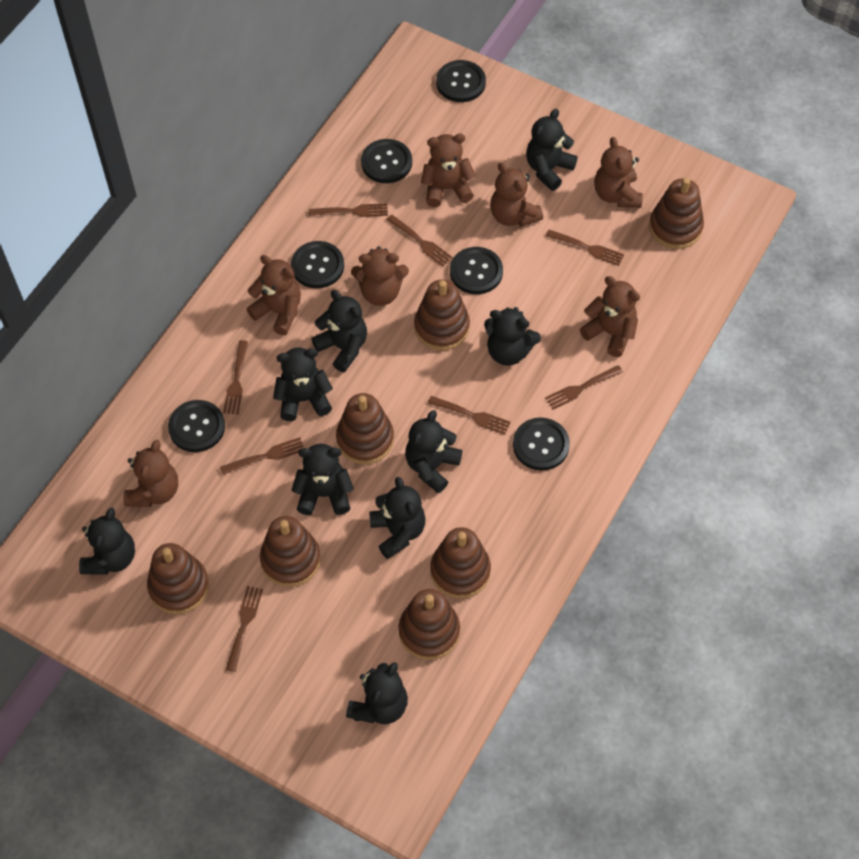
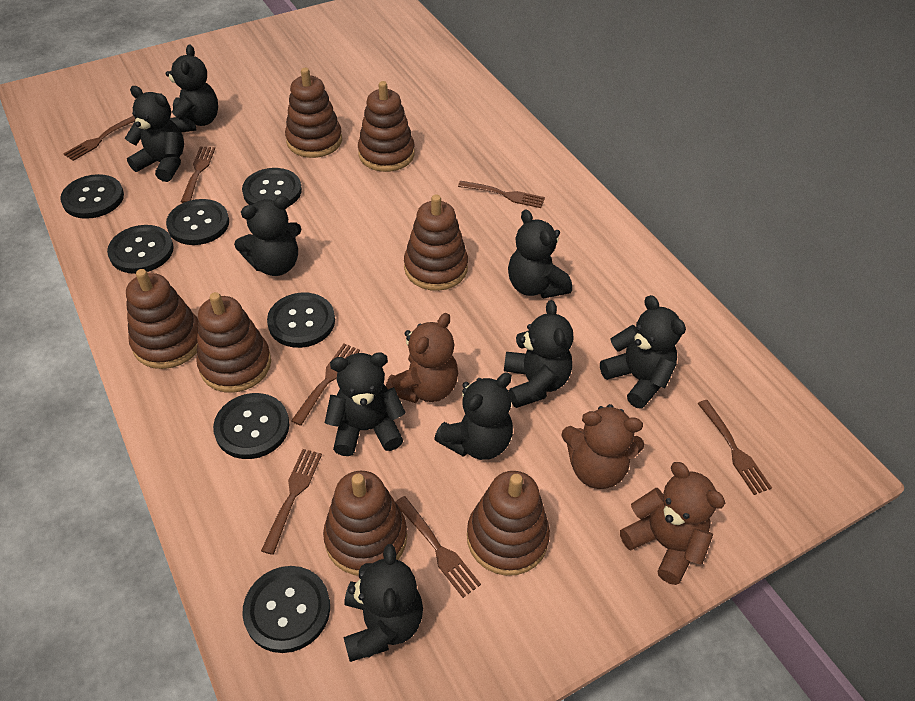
black button: [168,400,225,452] [291,241,344,288] [361,139,412,183] [436,60,486,102] [450,247,503,294] [513,417,570,470] = 6 -> [60,174,124,219] [107,225,174,274] [166,199,229,245] [213,393,289,459] [242,168,302,207] [242,566,330,653] [267,292,335,348] = 7
brown fork: [220,437,304,475] [223,340,248,415] [226,586,263,672] [309,203,388,217] [386,215,453,267] [428,396,511,435] [545,365,623,410] [546,230,624,266] = 8 -> [63,115,135,161] [181,147,215,203] [261,449,322,555] [291,344,360,426] [396,496,481,598] [458,181,545,208] [697,400,772,495] = 7
brown teddy bear: [124,440,178,507] [247,255,301,335] [351,246,409,306] [421,134,476,207] [490,162,543,227] [580,276,640,357] [594,137,643,208] = 7 -> [386,313,458,403] [561,404,644,489] [620,462,725,585] = 3

